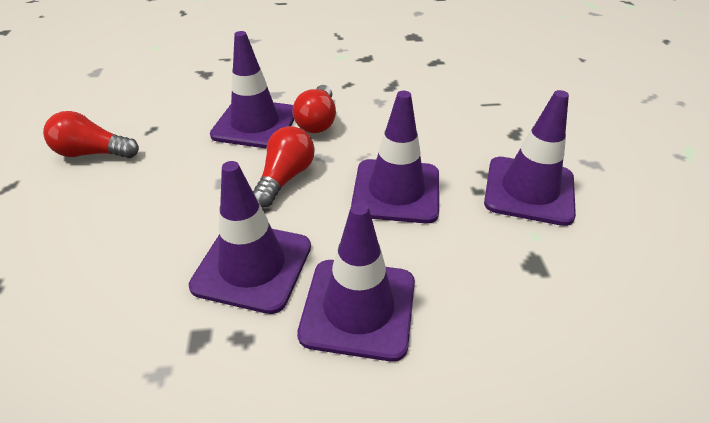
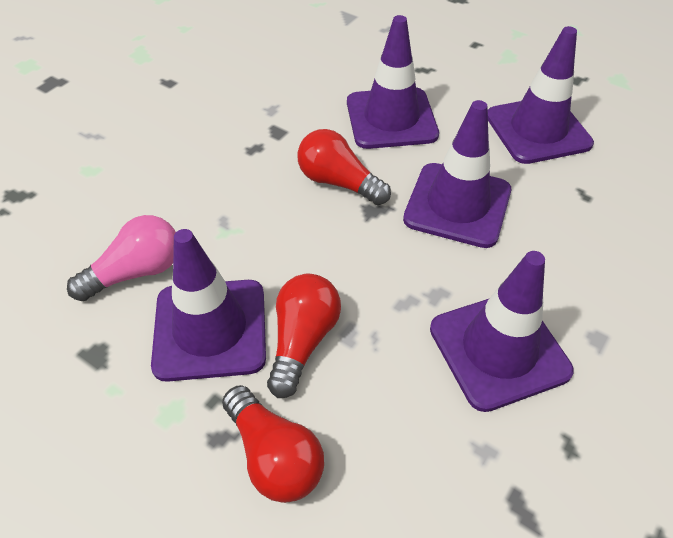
pink light bulb: none = 0 -> [67,215,176,301] = 1

